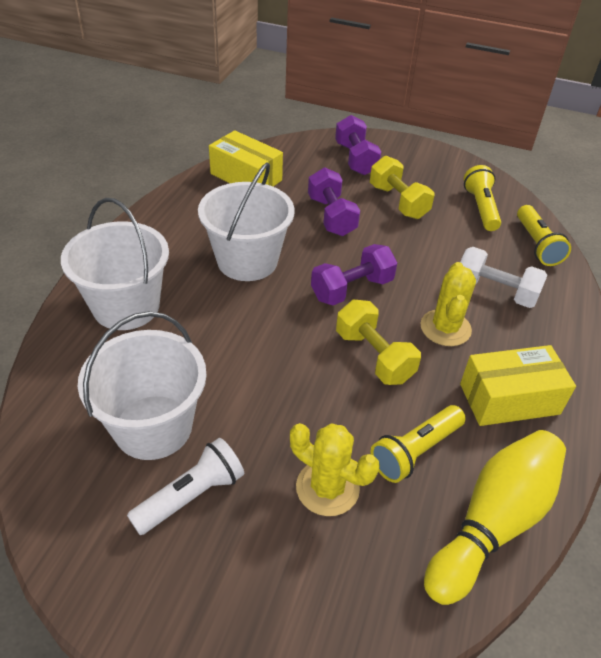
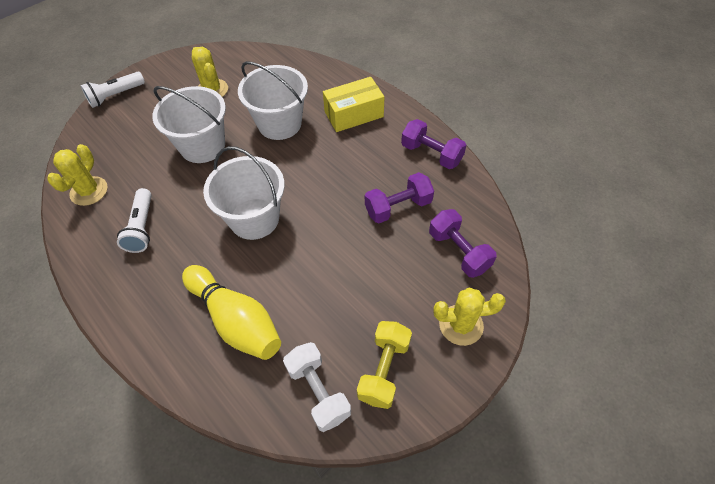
white flashlight: [127,438,244,535] = 1 -> [81,72,145,108] [117,188,152,253] = 2
yellow box: [209,130,283,186] [460,345,576,426] = 2 -> [323,77,384,132] = 1
yellow cactus: [290,423,380,516] [421,262,476,346] = 2 -> [47,144,108,206] [192,47,228,97] [433,287,506,346] = 3
yellow dumbbell: [336,300,421,385] [370,156,435,219] = 2 -> [357,321,412,409] = 1
yellow flashlight: [370,405,466,483] [464,165,501,231] [517,205,571,266] = 3 -> none = 0

